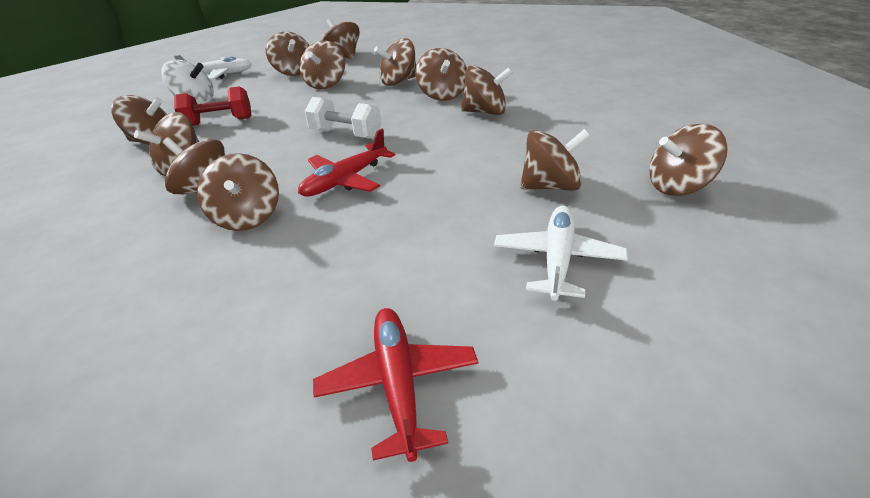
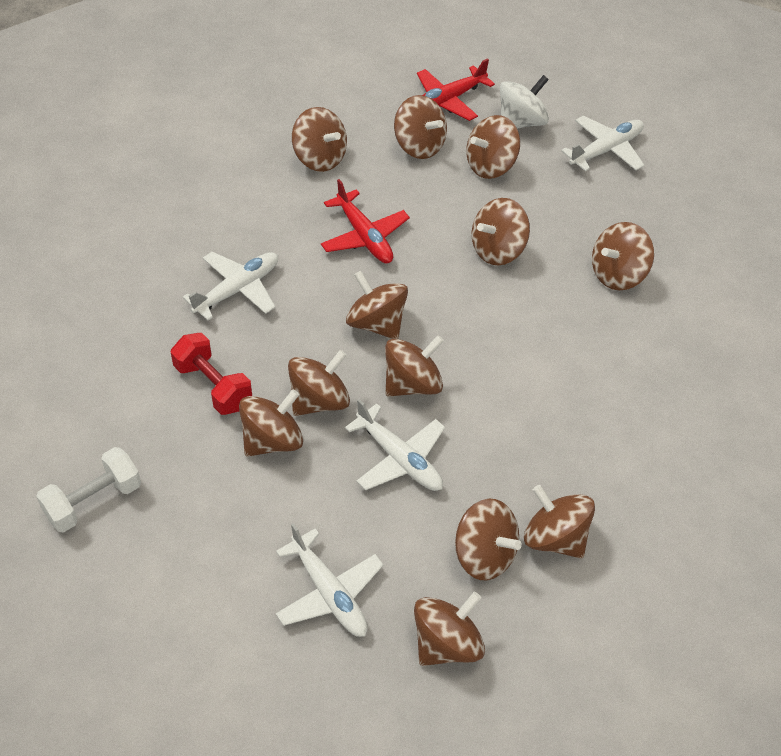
white plane: [174,55,252,80] [494,206,628,301] = 2 -> [183,252,278,321] [276,523,384,637] [345,399,445,491] [561,116,644,172] = 4

